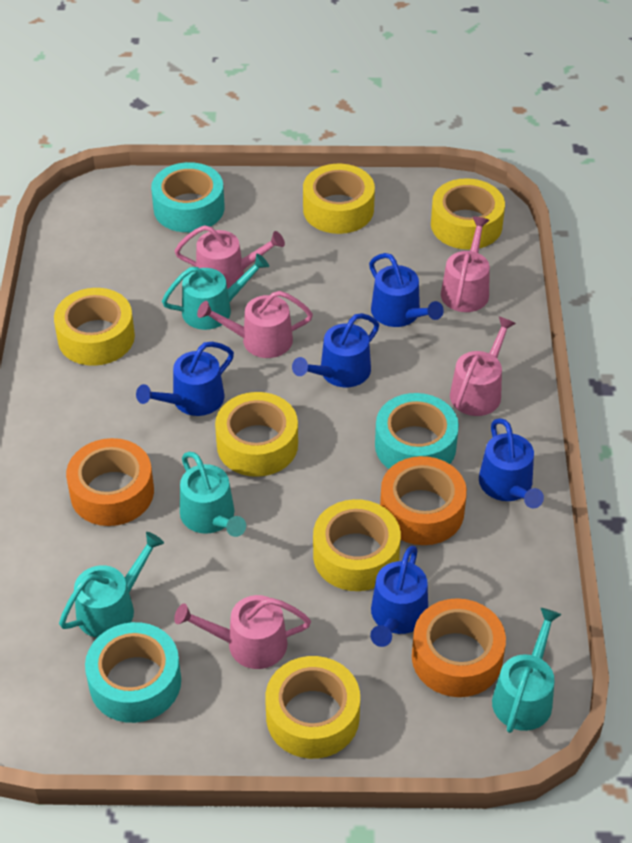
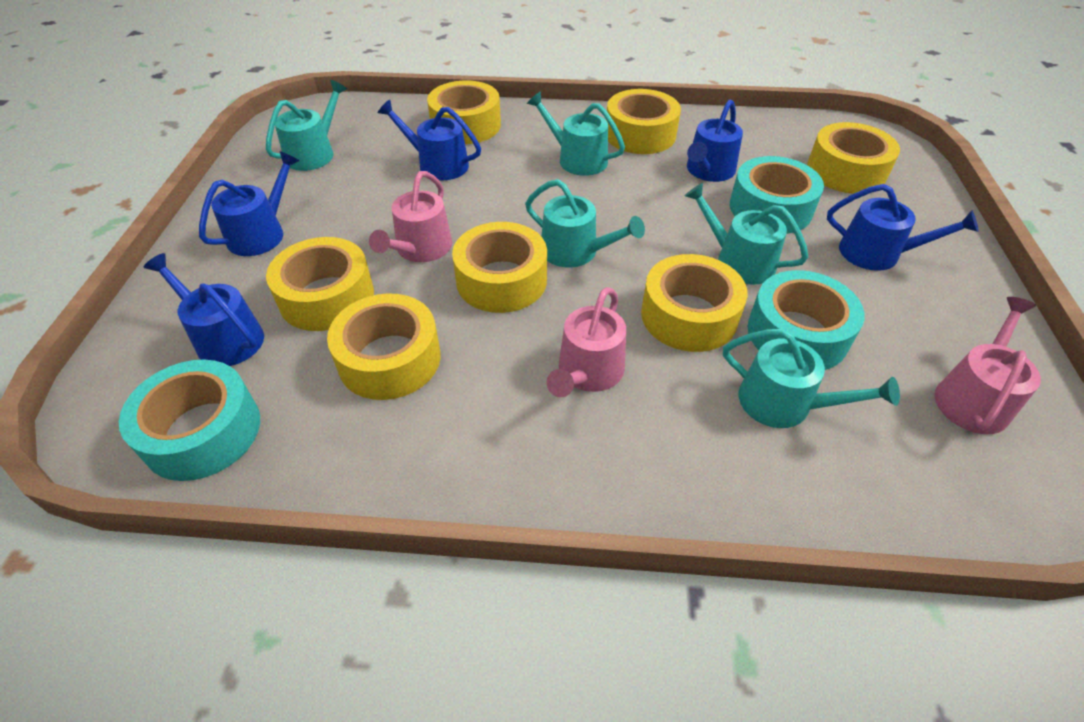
orange tape: [66,438,154,526] [380,456,467,545] [412,598,506,697] = 3 -> none = 0
pink watering can: [174,595,311,669] [175,225,285,290] [197,291,313,358] [441,216,490,312] [450,316,516,416] = 5 -> [369,171,452,262] [547,287,626,397] [934,297,1041,434] = 3
turquoise watering can: [59,532,164,638] [162,254,269,330] [180,452,246,537] [492,608,561,733] = 4 -> [266,80,347,171] [525,179,645,267] [527,91,625,176] [685,183,808,285] [723,329,900,428] = 5
yellow tape: [54,288,135,366] [215,392,298,477] [265,656,360,759] [303,164,375,234] [313,499,401,591] [431,178,505,250] = 6 -> [266,237,374,331] [327,293,441,400] [427,80,501,144] [452,222,547,313] [606,89,681,154] [641,254,748,352] [807,122,900,194] = 7

